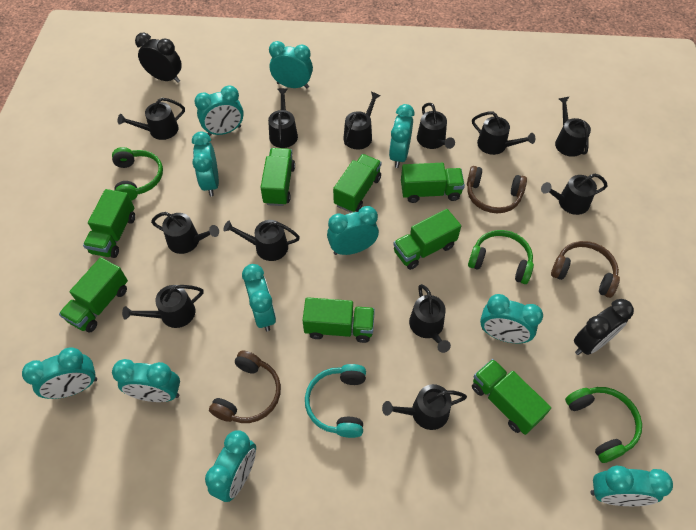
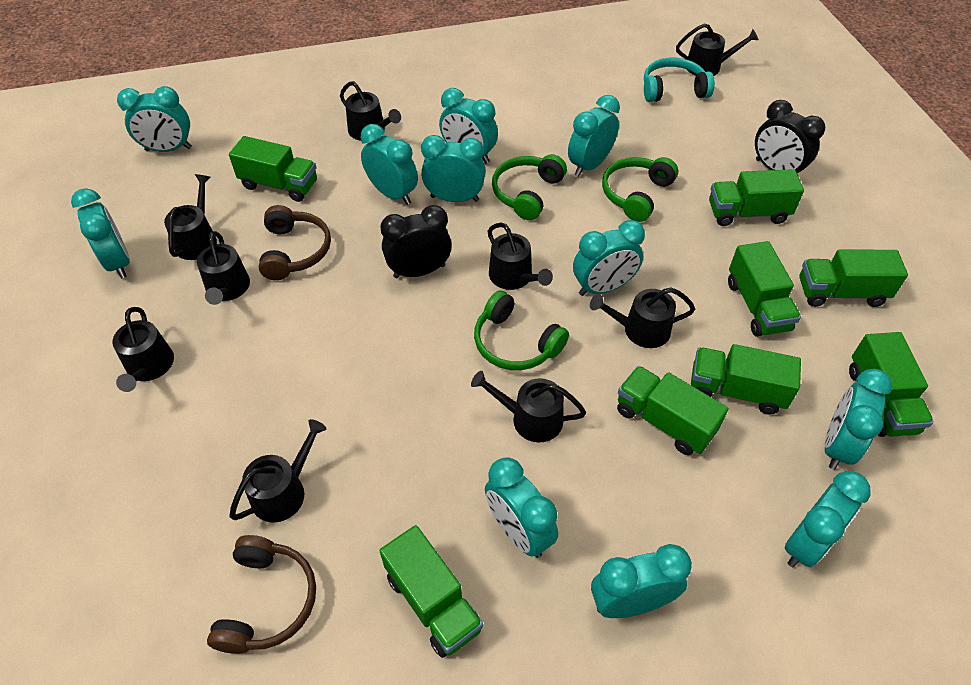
black watering can: [118,98,185,140] [122,285,204,328] [151,212,219,254] [223,220,300,261] [268,88,298,148] [343,92,381,149] [382,384,467,430] [409,284,451,353] [417,103,455,149] [472,112,535,155] [541,174,608,215] [555,97,591,157] = 12 -> [113,307,174,392] [164,174,217,260] [197,231,250,305] [229,419,327,523] [340,81,401,141] [471,371,586,442] [488,223,553,290] [590,287,695,348] [676,23,759,76] = 9
brown headphones: [209,350,281,423] [467,166,527,213] [551,241,620,298] = 3 -> [207,535,316,654] [259,205,331,280] = 2

